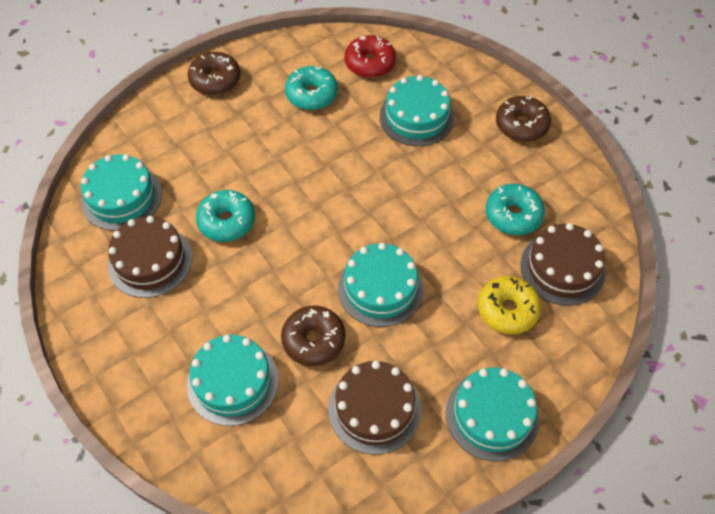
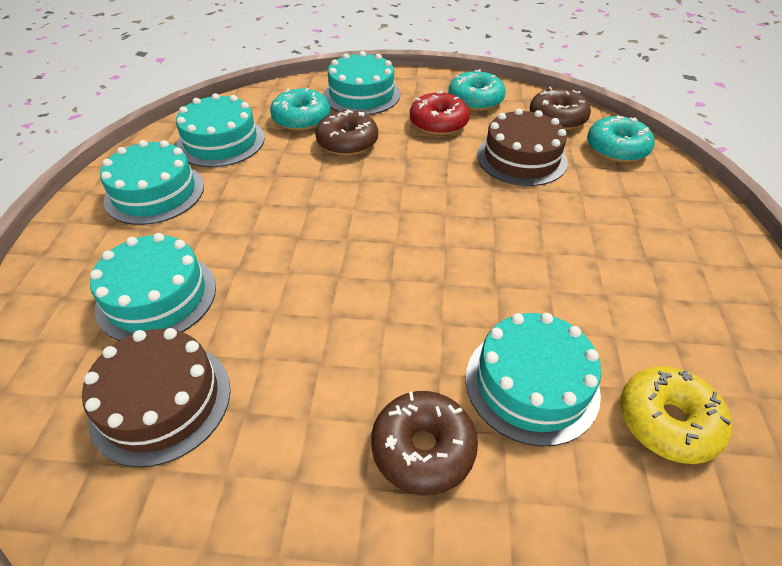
brown cake: [108,216,192,298] [328,361,421,455] [520,223,606,306] = 3 -> [82,328,230,467] [477,108,568,186] = 2

